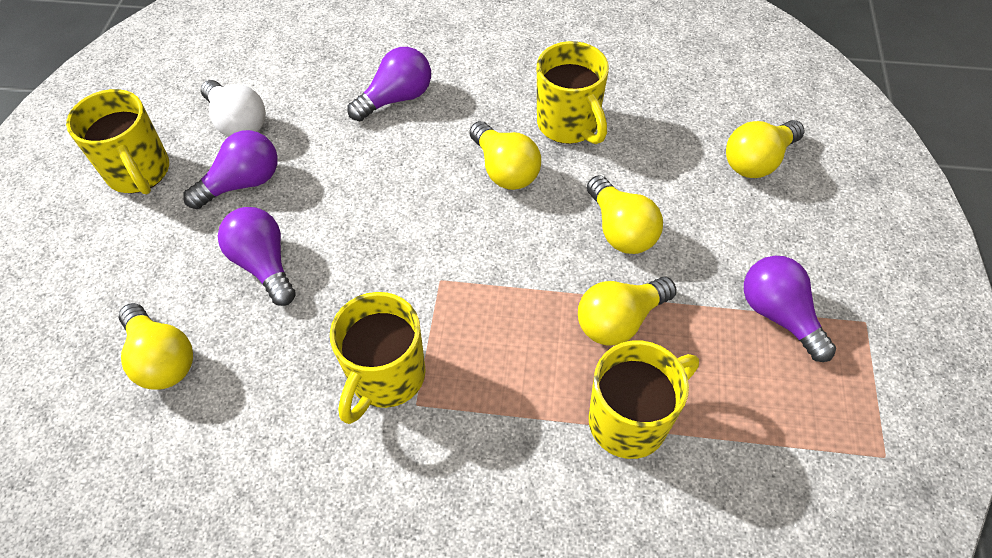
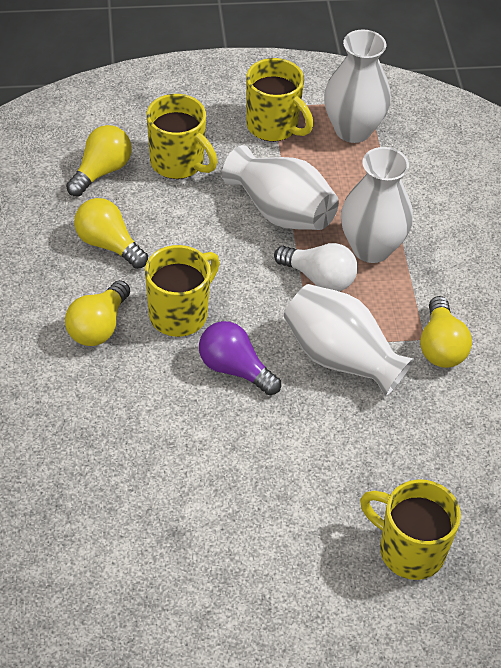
purple light bulb: [183,130,278,209] [218,207,296,306] [348,47,431,121] [744,256,836,362] = 4 -> [199,321,281,395] = 1
white vase: none = 0 -> [222,145,339,230] [284,284,414,397] [324,30,391,143] [341,147,413,263] = 4
yellow light bulb: [118,303,193,390] [469,121,541,190] [578,277,677,346] [587,175,663,254] [726,120,804,178] = 5 -> [65,280,130,346] [66,125,132,197] [74,198,148,269] [420,296,472,368] = 4

